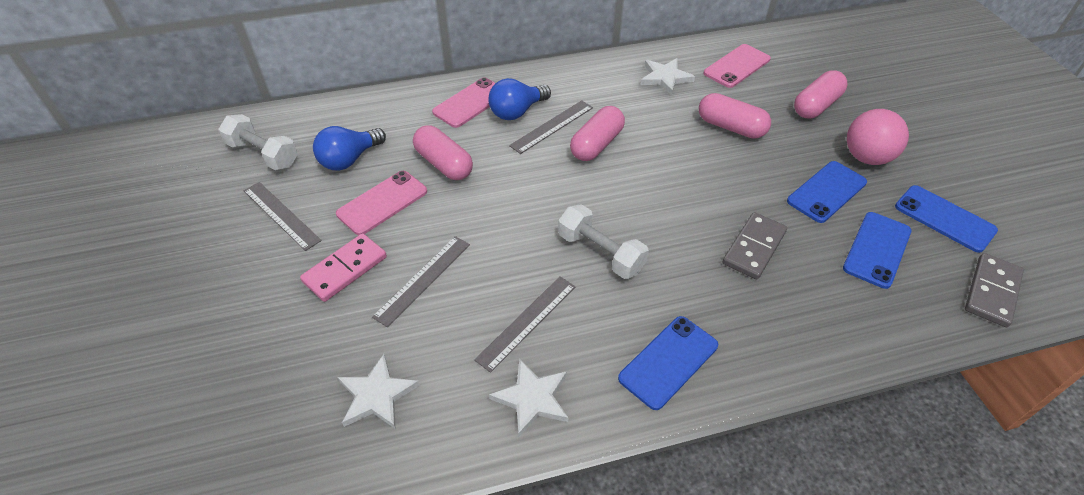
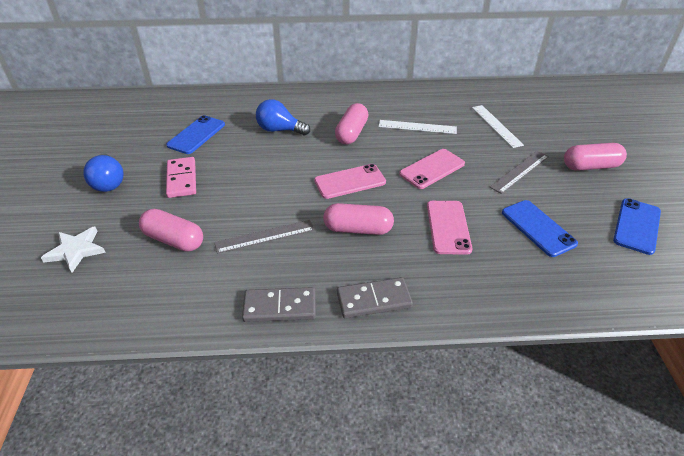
blue phone: [618,316,718,410] [787,161,867,223] [843,212,912,289] [895,185,998,253] = 4 -> [166,115,225,154] [502,200,578,257] [613,198,661,255] = 3
grey ruler: [244,182,322,251] [372,236,470,328] [474,277,576,373] [509,100,593,154] = 4 -> [214,220,314,254] [490,151,549,194] = 2
pink ball: [847,109,909,165] = 1 -> none = 0
white dumbbell: [219,114,298,170] [558,204,649,279] = 2 -> none = 0
white ruler: none = 0 -> [378,120,457,134] [472,105,524,148] = 2
white star: [338,354,420,429] [489,358,568,437] [641,58,695,95] = 3 -> [41,226,106,273] = 1

